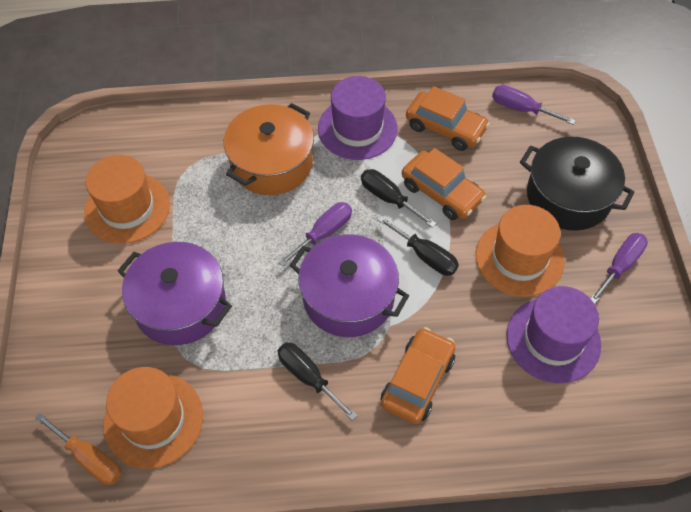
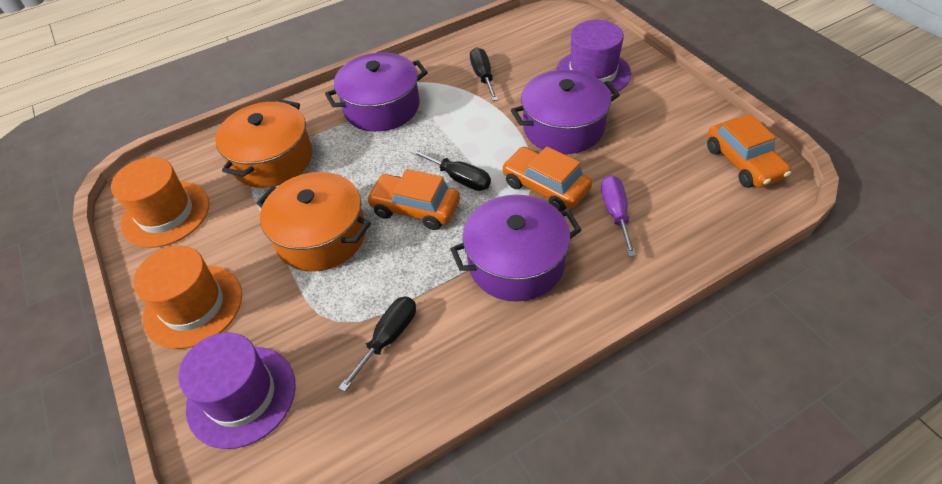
black pot: [520,137,635,231] = 1 -> none = 0
orange hat: [84,155,170,244] [103,367,203,469] [476,205,565,297] = 3 -> [111,157,209,248] [133,246,242,349] = 2
orange pot: [224,103,314,195] = 1 -> [215,99,312,188] [256,172,371,272] = 2
orange screwdriver: [35,413,122,485] = 1 -> none = 0
purple pot: [118,242,232,345] [290,234,409,337] = 2 -> [325,52,428,132] [450,195,582,302] [511,69,620,154] = 3
purple screwdriver: [278,202,352,267] [492,85,576,125] [590,233,648,304] = 3 -> [601,175,636,256] = 1

